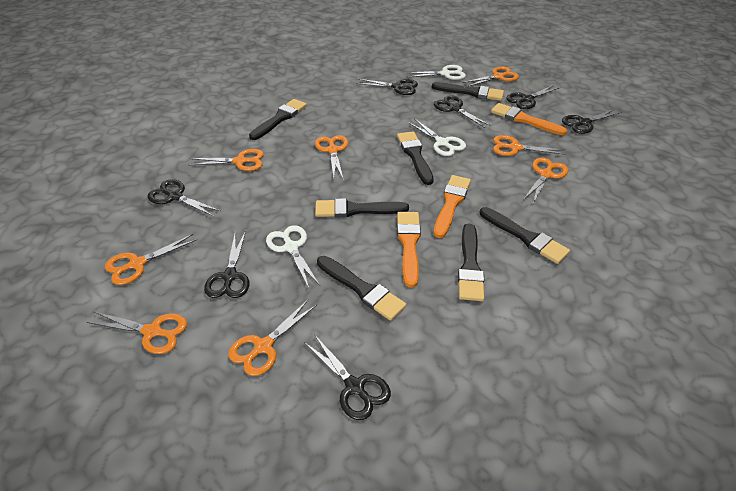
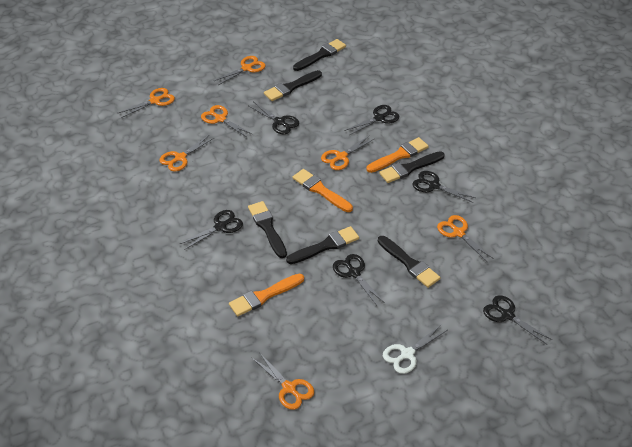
black brush: [249,99,307,140] [315,198,409,217] [317,256,406,321] [397,131,434,185] [432,82,504,101] [458,224,484,301] [480,207,570,264] = 7 -> [248,201,287,258] [264,70,322,101] [286,226,359,264] [293,39,346,71] [378,236,440,288] [379,151,445,183] = 6
black scissors: [148,179,220,216] [204,231,249,298] [304,334,391,420] [356,79,418,95] [434,95,491,128] [506,85,560,109] [562,109,621,134] = 7 -> [180,210,243,250] [249,102,299,134] [333,254,385,305] [344,105,399,135] [412,171,476,203] [483,295,553,345] = 6
orange scissors: [87,311,187,354] [105,234,197,285] [188,149,264,171] [228,300,317,376] [315,135,348,178] [462,66,519,87] [493,135,566,156] [523,158,568,203] = 8 -> [118,88,175,118] [159,135,214,172] [201,105,252,138] [214,56,266,85] [252,352,314,410] [321,136,374,170] [437,215,494,262] = 7
white scissors: [266,225,320,288] [405,65,466,80] [408,118,466,156] = 3 -> [383,325,447,374] = 1

